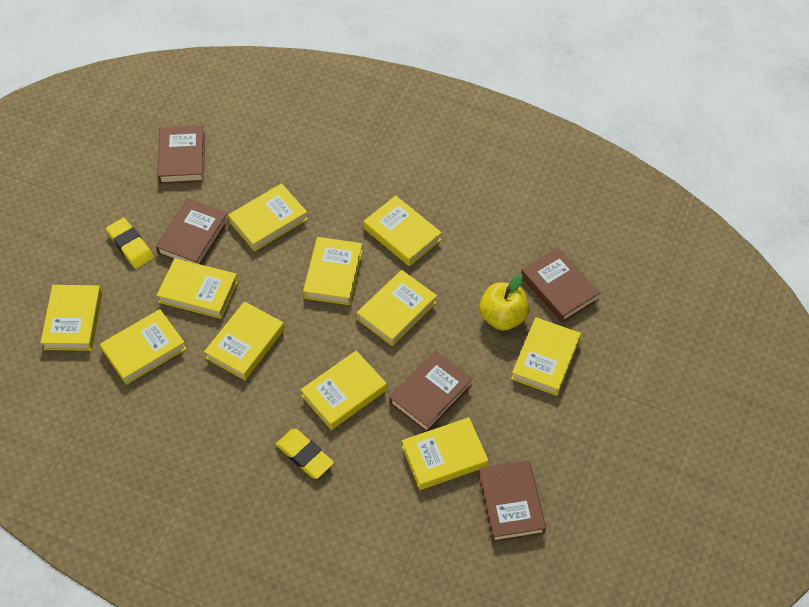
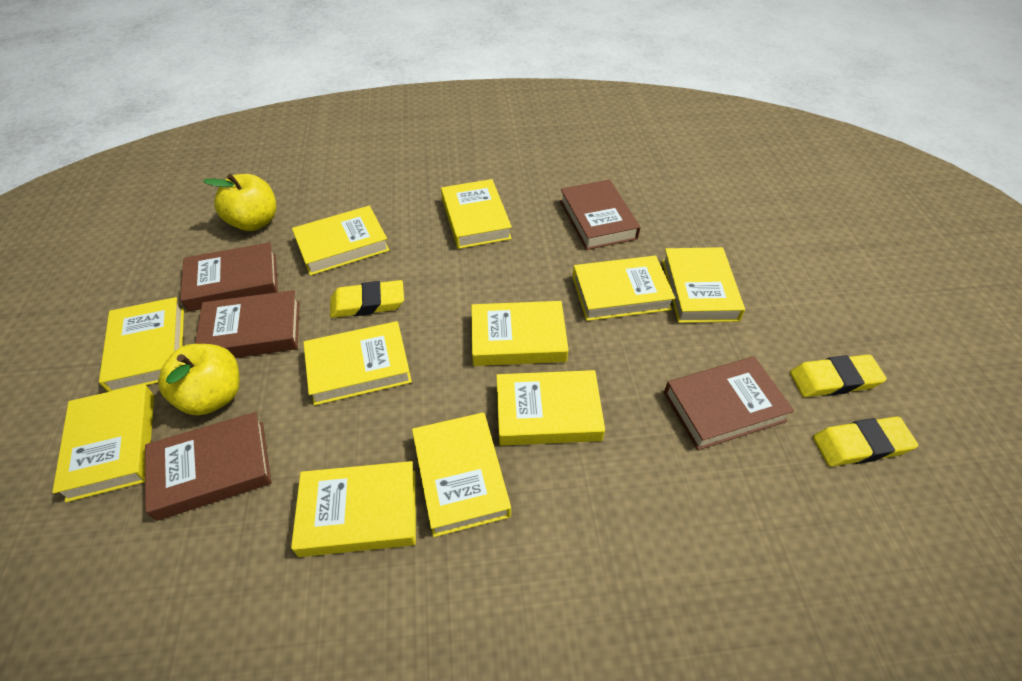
yellow apple: [479,274,529,330] = 1 -> [158,344,240,415] [203,174,276,231] = 2
yellow eraser: [106,218,154,269] [276,429,334,479] = 2 -> [330,280,404,318] [790,354,887,397] [813,417,918,466] = 3

